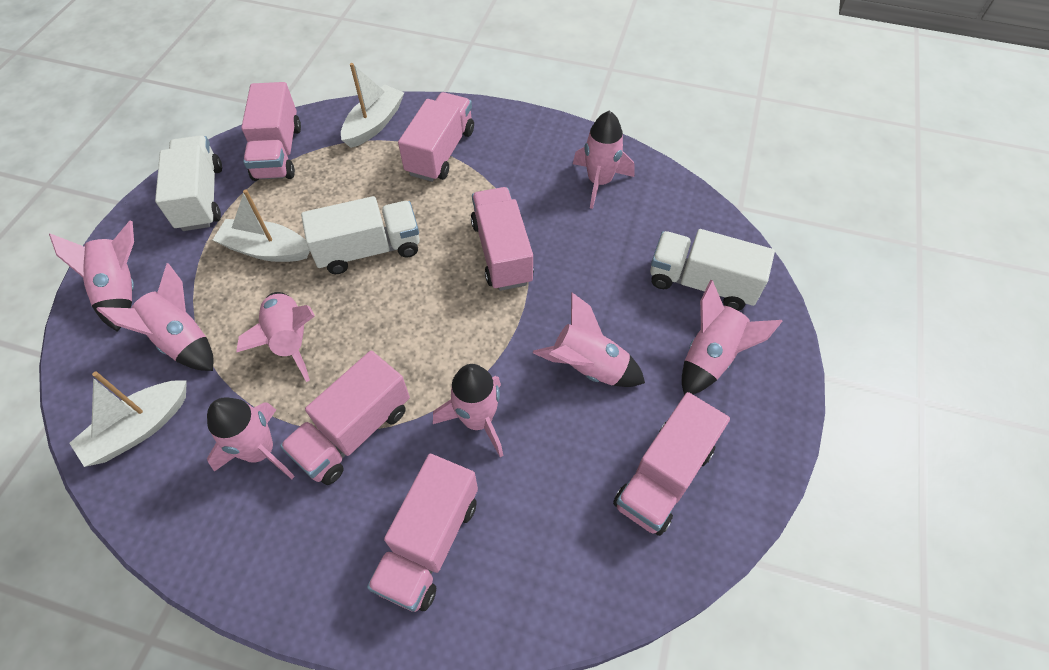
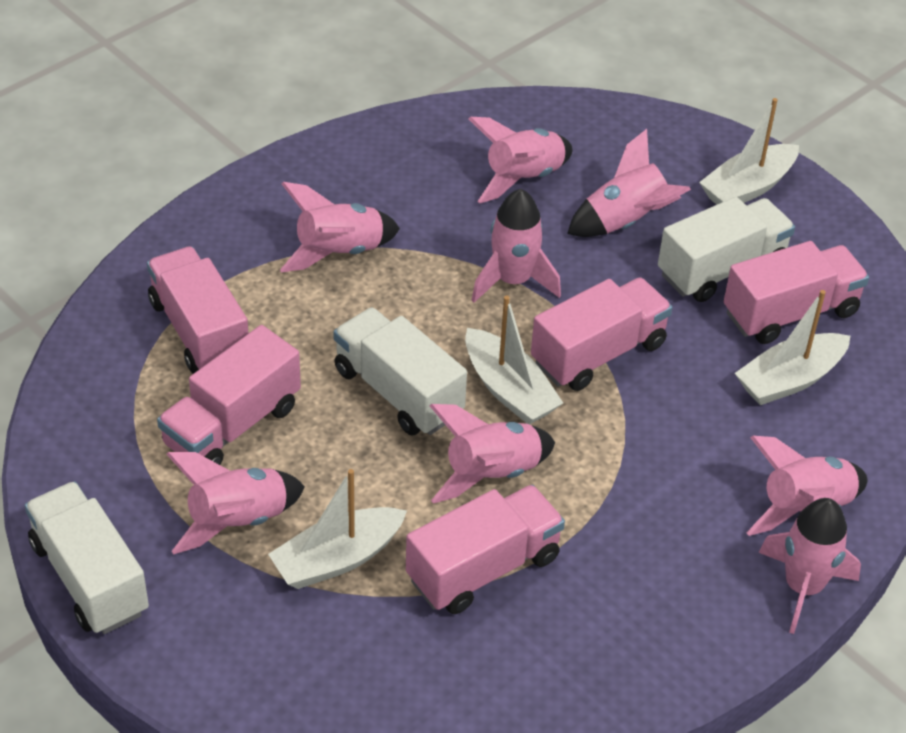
pink truck: [241,82,301,181] [280,351,410,485] [367,454,478,612] [398,92,474,182] [471,187,534,291] [613,392,730,536] = 6 -> [147,246,248,374] [157,325,301,465] [406,485,565,614] [531,278,672,391] [724,241,869,344] = 5
white boat: [69,372,187,467] [213,189,310,262] [341,63,404,148] = 3 -> [268,469,407,589] [465,296,563,424] [699,98,799,205] [735,290,850,405] = 4

